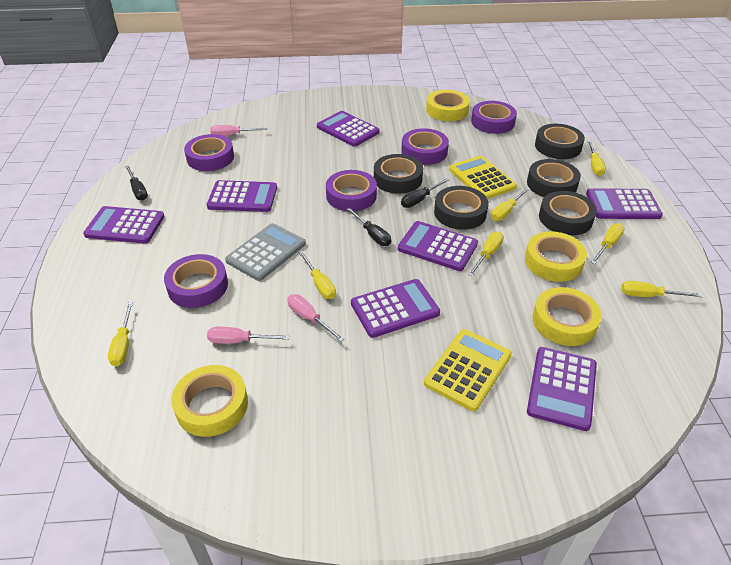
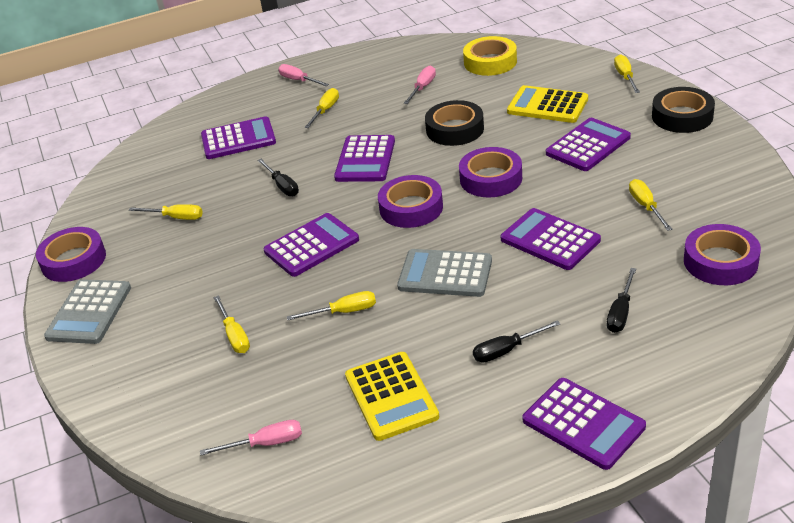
black tape: [374,154,423,194] [434,186,488,230] [527,159,581,197] [535,124,585,159] [539,191,597,235] = 5 -> [425,100,484,146] [652,87,715,133] = 2
grey calculator: [225,223,306,281] = 1 -> [44,279,131,344] [397,249,492,297] = 2
purple calculator: [83,206,164,244] [207,180,277,212] [317,111,380,147] [351,279,440,338] [398,221,478,271] [527,347,597,431] [586,188,663,219] = 7 -> [201,116,276,159] [264,213,359,277] [334,135,395,182] [501,208,601,270] [523,378,646,470] [546,118,631,171] = 6
purple tape: [164,254,228,308] [184,134,234,171] [326,170,377,211] [401,128,449,165] [471,101,517,134] = 5 -> [36,227,106,282] [378,175,443,228] [459,147,522,197] [684,224,761,285] = 4
yellow screwdriver: [108,302,133,366] [298,251,336,299] [468,232,504,276] [491,187,530,221] [587,140,606,176] [590,223,625,264] [621,281,702,297] = 7 -> [129,204,203,220] [214,295,250,353] [287,291,376,320] [304,88,339,128] [614,54,640,93] [629,179,672,231] = 6
yellow tape: [171,365,248,437] [426,90,470,121] [525,231,587,282] [533,287,602,346] = 4 -> [463,36,517,76] = 1

